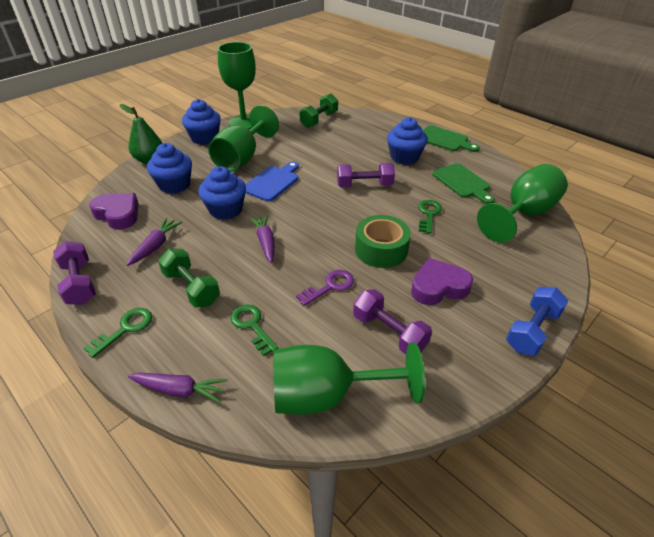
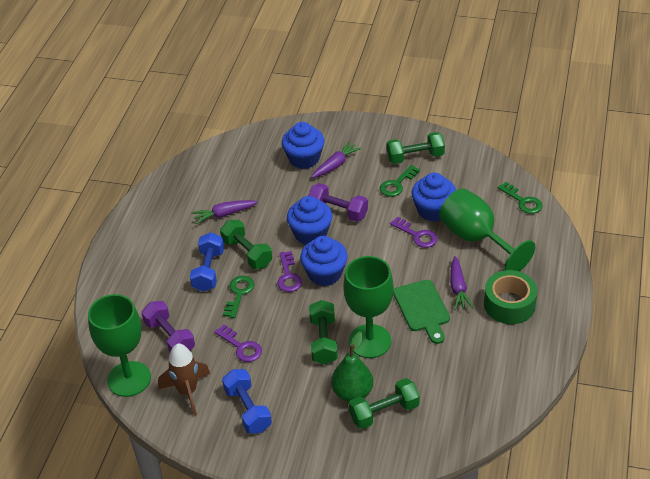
blue cutting board: [245,161,299,201] = 1 -> none = 0
blue dumbbell: [506,287,569,356] = 1 -> [190,232,224,292] [222,369,272,433] = 2
brown rocket: none = 0 -> [158,344,210,416] = 1
green cutting board: [422,125,480,152] [432,163,495,204] = 2 -> [393,280,450,344] = 1
green dumbbell: [158,249,220,308] [299,94,338,128] = 2 -> [220,220,272,269] [309,300,338,365] [349,378,420,429] [387,132,445,164] = 4
green goblet: [208,105,279,172] [218,42,256,129] [273,342,425,415] [477,164,568,243] = 4 -> [88,294,151,397] [343,256,394,358] [439,188,535,271] = 3
purple dumbbell: [53,241,96,305] [337,163,395,187] [353,289,432,354] = 3 -> [142,301,195,352] [308,183,368,222] = 2
purple heart: [89,193,138,229] [411,258,473,305] = 2 -> none = 0
purple key: [296,270,354,306] = 1 -> [214,324,262,362] [277,251,302,292] [390,217,438,248] = 3

